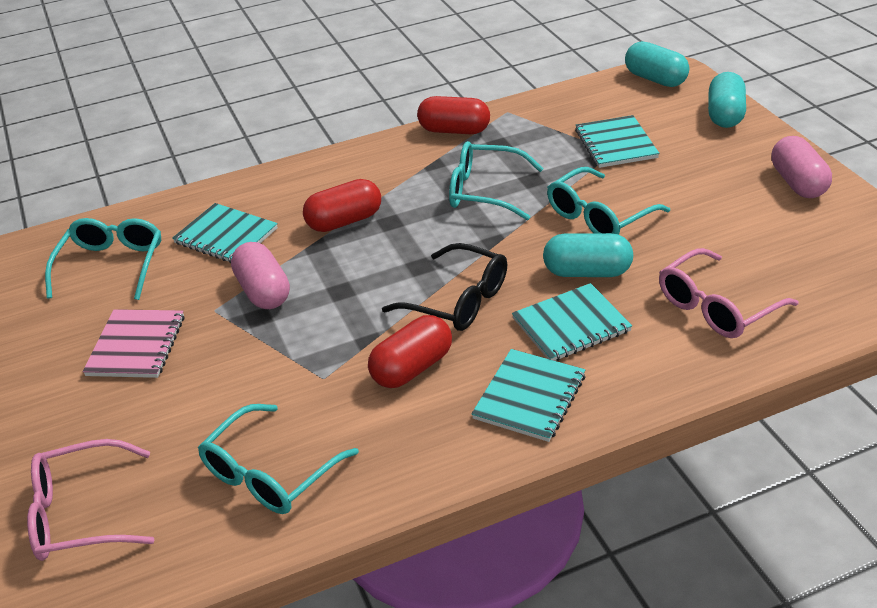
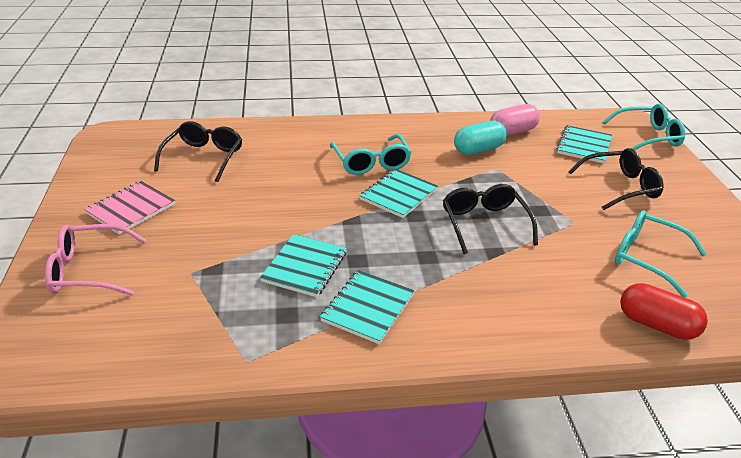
black glasses: [382,243,507,331] = 1 -> [154,121,242,182] [443,184,538,254] [568,148,663,210] = 3
pink capsule: [231,242,290,309] [771,136,832,198] = 2 -> [490,104,540,136] = 1
pink glasses: [27,439,154,561] [659,248,798,338] = 2 -> [45,224,146,296] = 1
red capsule: [303,179,381,232] [368,315,452,388] [417,96,490,134] = 3 -> [620,283,708,340] = 1
turquoise capsule: [543,233,633,277] [625,41,689,87] [708,72,746,128] = 3 -> [454,121,507,155] = 1
turquoise glasses: [45,218,161,300] [198,404,359,514] [449,141,544,220] [547,167,670,235] = 4 -> [330,134,412,175] [603,104,685,150] [615,210,706,298] = 3

